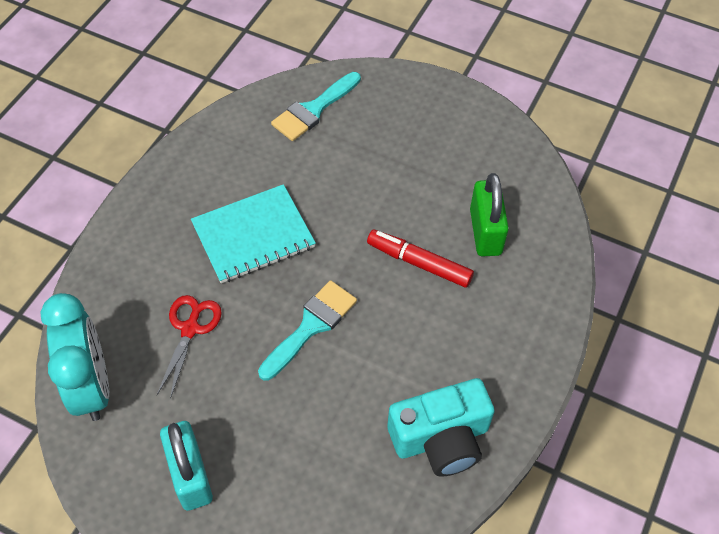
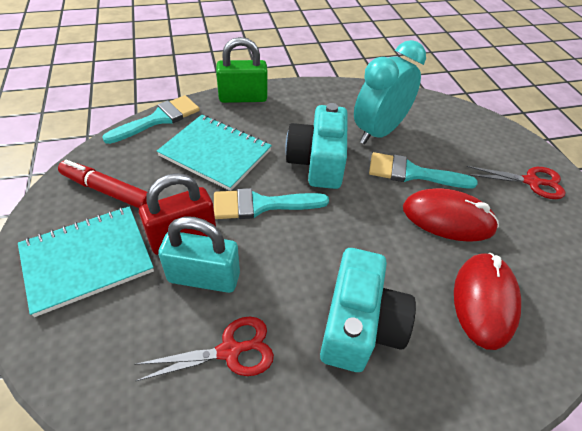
red mouse: none = 0 -> [403,188,499,242] [454,253,521,350] = 2
red padlock: none = 0 -> [139,173,216,255] = 1
red scissors: [157,295,222,399] = 1 -> [134,317,274,381] [467,166,565,199] = 2
turquoise brush: [258,280,357,381] [271,72,361,141] = 2 -> [102,95,200,144] [214,188,329,219] [369,152,478,189] = 3
turquoise camera: [387,378,495,477] = 1 -> [285,103,348,189] [320,248,416,372] = 2
turquoise notebook: [191,184,316,283] = 1 -> [18,206,154,317] [157,115,272,191] = 2

